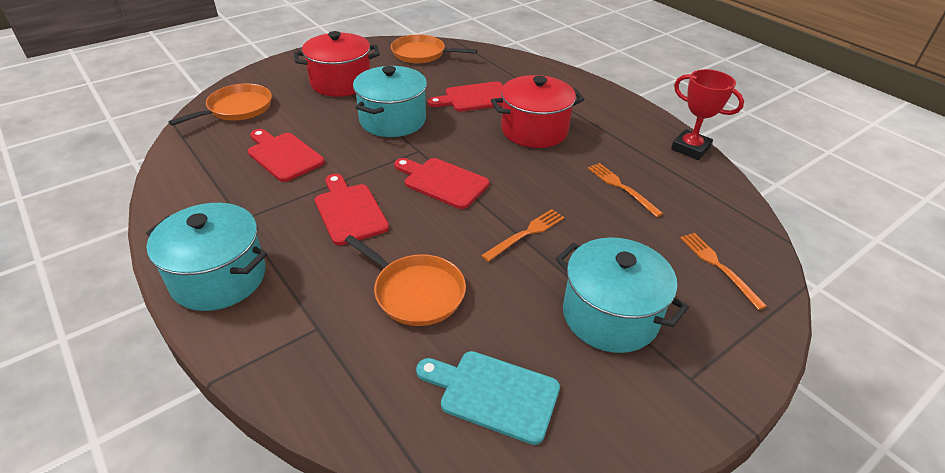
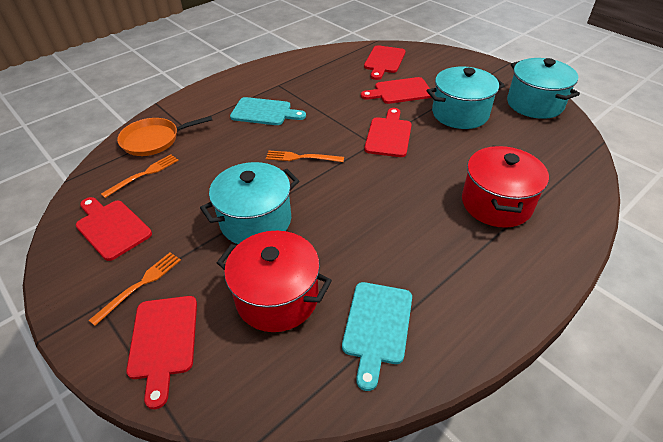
orange pan: [169,84,272,126] [345,235,466,326] [391,35,478,63] = 3 -> [117,116,212,156] = 1
red cutting board: [248,129,325,182] [315,174,389,245] [394,158,490,209] [428,81,503,112] = 4 -> [76,197,152,261] [126,296,197,409] [361,77,432,104] [364,45,405,80] [364,108,412,157] = 5
red trophy: [671,69,744,160] = 1 -> none = 0
turquoise cutting board: [416,351,560,445] = 1 -> [230,97,306,125] [342,282,412,391] = 2

